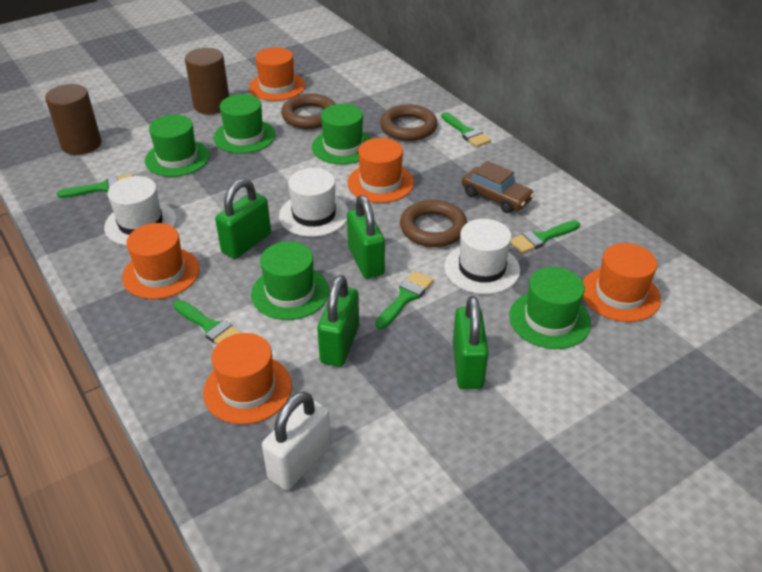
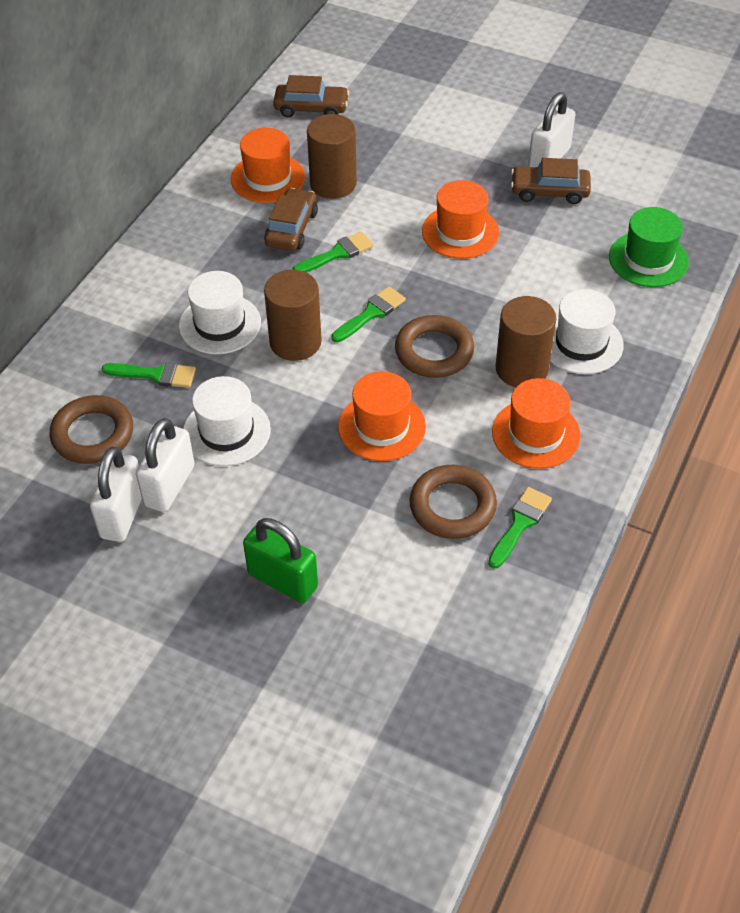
brown car: [462,161,535,213] = 1 -> [264,188,318,251] [273,75,349,117] [511,158,591,204] = 3
brown cylinder: [45,84,101,155] [185,48,229,114] = 2 -> [264,270,322,361] [307,114,357,199] [496,296,556,387] = 3
green brush: [57,174,133,198] [173,300,241,344] [375,271,434,329] [441,112,491,147] [511,220,580,254] = 5 -> [102,362,196,388] [293,231,374,273] [331,286,406,343] [488,487,552,569] = 4
green hat: [145,115,210,177] [214,94,276,154] [251,241,329,320] [312,104,372,164] [509,267,591,349] = 5 -> [609,207,689,287] = 1
green padlock: [215,179,271,259] [317,275,359,367] [347,195,385,279] [453,296,489,389] = 4 -> [243,518,318,603] = 1
orange hat: [122,223,200,299] [203,333,292,424] [249,47,305,101] [347,138,414,203] [583,243,661,322] = 5 -> [231,128,305,203] [338,371,426,461] [422,180,499,259] [492,378,581,469] = 4
white padlock: [262,391,331,490] = 1 -> [90,447,142,542] [136,418,195,512] [528,92,576,167] = 3

